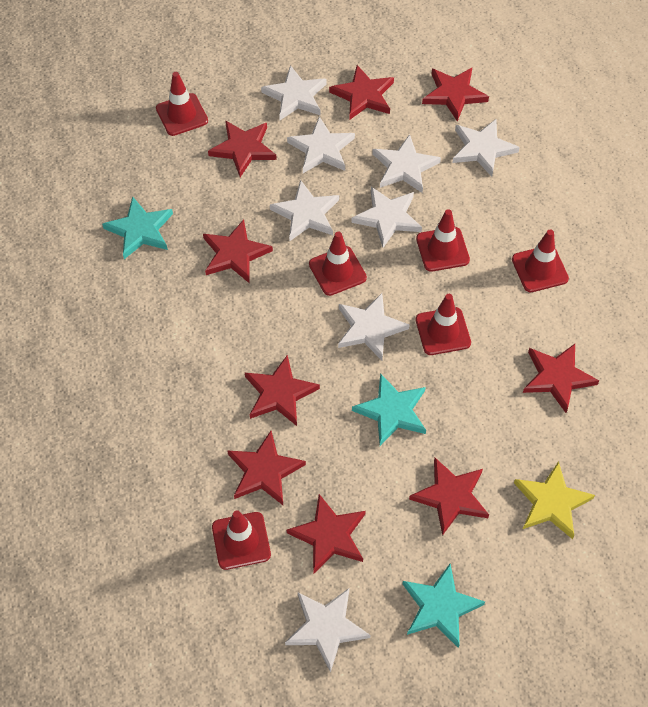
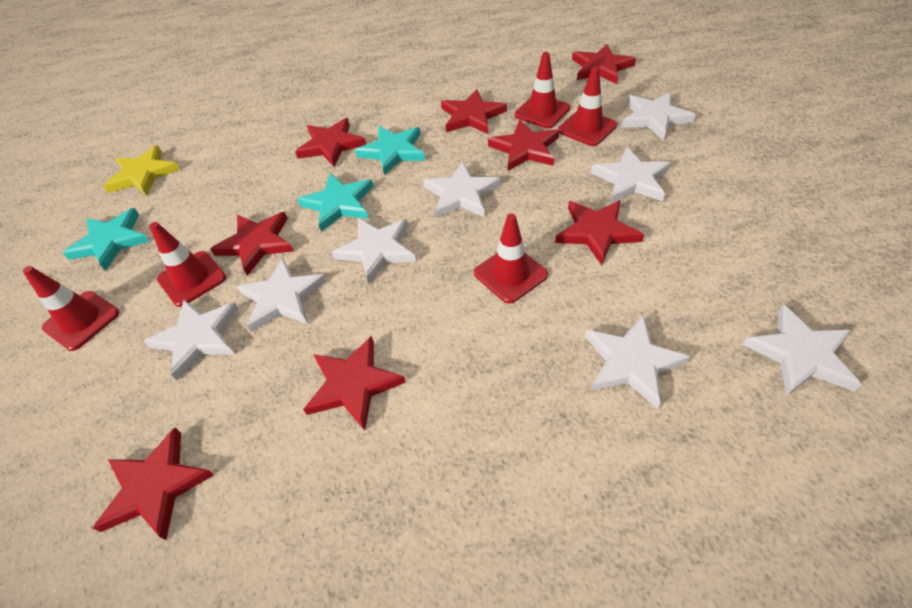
red star: [203,219,273,283] [208,120,277,177] [228,431,306,505] [245,355,320,426] [287,494,366,574] [329,65,394,120] [409,458,489,536] [422,68,489,122] [523,344,599,413] = 9 -> [93,428,214,540] [211,212,294,276] [295,118,366,167] [303,336,406,431] [441,89,507,134] [488,120,559,171] [555,200,644,265] [572,44,636,84] = 8
red traffic cone: [156,72,208,136] [212,510,271,570] [309,232,367,296] [416,209,470,272] [416,294,471,355] [512,230,569,292] = 6 -> [23,266,119,351] [149,222,226,307] [474,213,548,304] [515,52,570,129] [558,67,617,146] = 5

